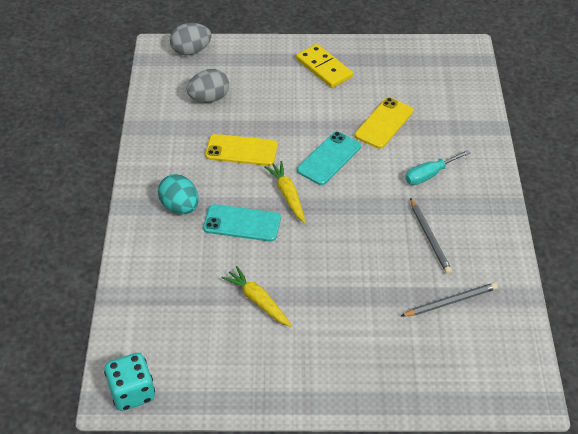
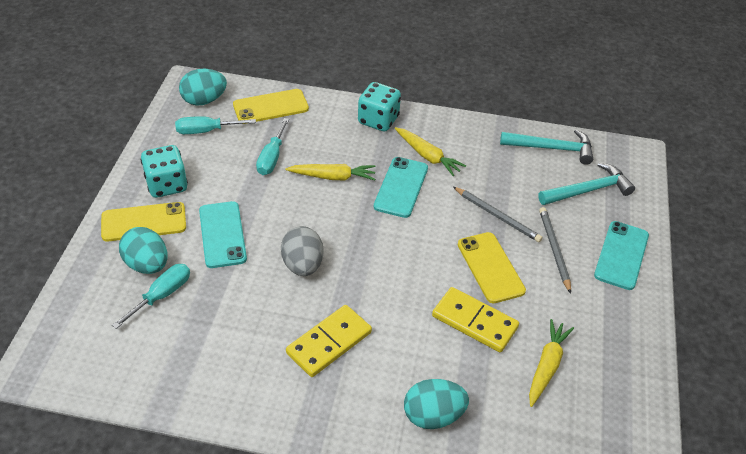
grey egg: [170,23,211,55] [187,69,229,103] = 2 -> [281,226,323,276] = 1
turquoise dice: [104,353,155,411] = 1 -> [140,145,188,198] [358,82,401,131] = 2
turquoise egg: [158,174,199,214] = 1 -> [119,227,168,274] [179,69,227,106] [404,379,469,429] = 3
turquoise hammer: none = 0 -> [500,129,593,165] [538,163,635,205] = 2
turquoise phone: [203,204,281,242] [297,132,361,185] = 2 -> [199,201,247,268] [374,157,428,218] [594,221,649,290] = 3
turquoise screwdriver: [405,150,471,185] = 1 -> [112,264,190,329] [175,116,256,134] [256,118,289,175] = 3
yellow carrot: [222,266,292,327] [264,161,305,223] = 2 -> [285,164,376,181] [395,127,466,176] [529,319,574,407] = 3
yellow domino: [296,44,353,88] = 1 -> [286,305,372,377] [432,287,519,352] = 2
yellow phone: [205,134,278,166] [355,98,413,149] = 2 -> [101,202,186,242] [233,89,309,124] [458,232,526,303] = 3

